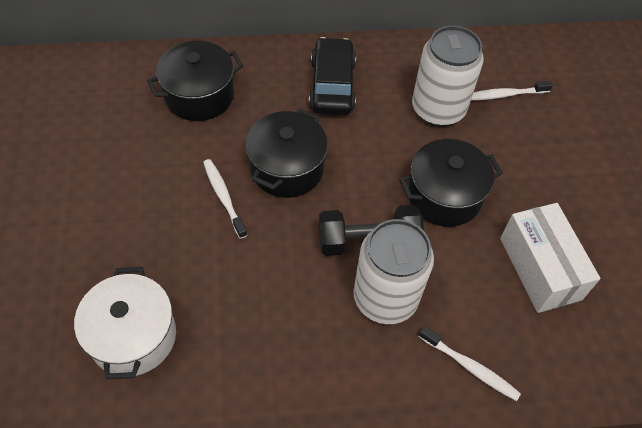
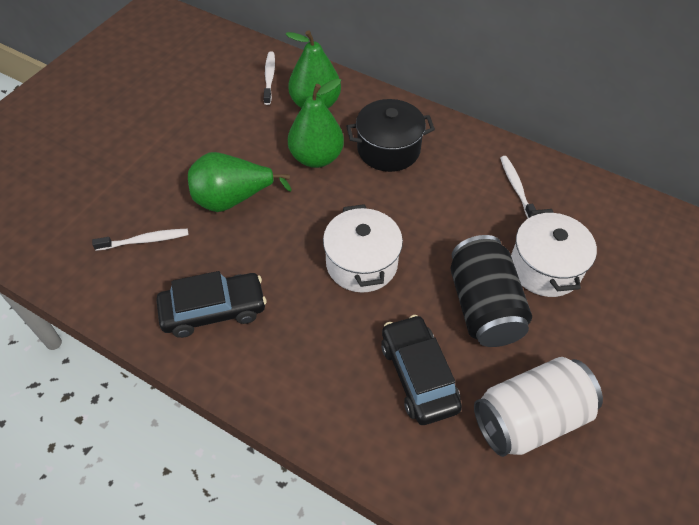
black can: none = 0 -> [450,235,532,347] = 1
black car: [309,37,356,115] = 1 -> [156,271,266,338] [381,315,462,425] = 2
black dumbbell: [319,205,424,256] = 1 -> none = 0
black pot: [147,41,244,121] [246,109,328,198] [399,139,503,227] = 3 -> [346,99,435,172] = 1
green pear: none = 0 -> [188,152,292,212] [285,30,341,108] [288,78,344,168] = 3
white box: [500,203,601,313] = 1 -> none = 0
white can: [353,219,434,324] [412,26,484,127] = 2 -> [474,357,603,457] = 1
white pot: [74,267,176,380] = 1 -> [323,204,403,293] [511,209,597,297] = 2

